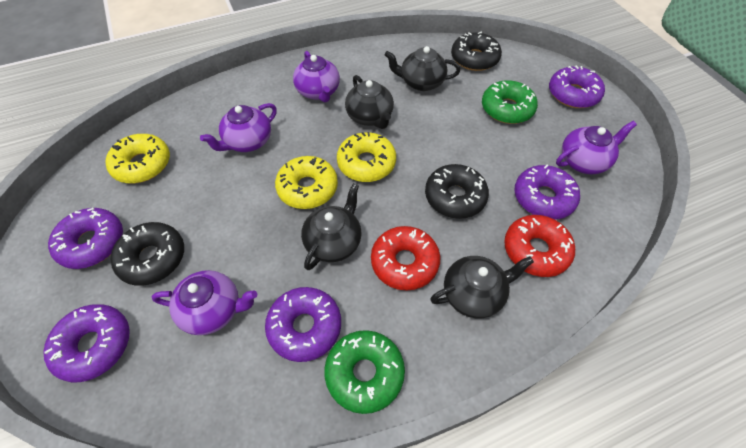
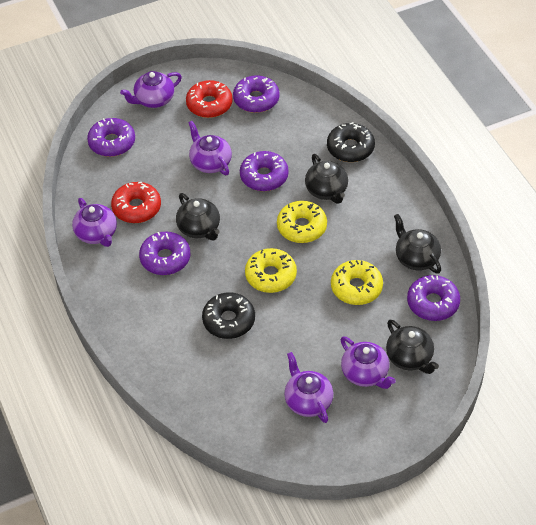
black donut: [111,222,184,286] [425,164,489,219] [451,32,502,71] = 3 -> [202,292,255,339] [327,122,375,162] = 2
green donut: [324,330,405,414] [482,80,538,124] = 2 -> none = 0
purple teapot: [152,270,257,335] [200,103,277,152] [293,51,340,102] [556,121,637,174] = 4 -> [72,198,117,247] [120,71,182,108] [189,121,232,175] [284,352,333,423] [341,337,396,389] = 5

